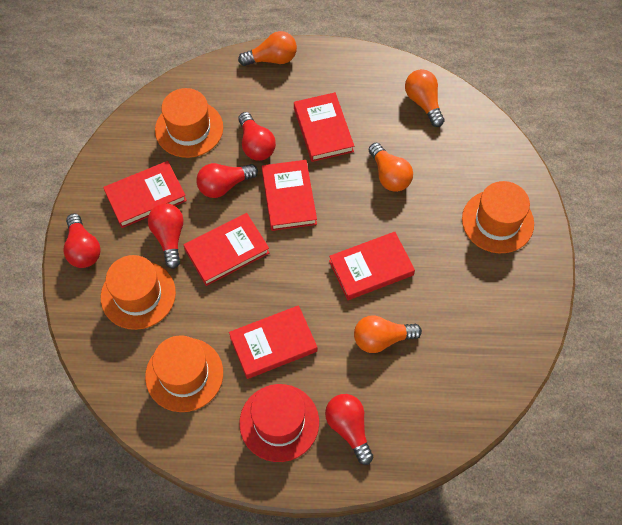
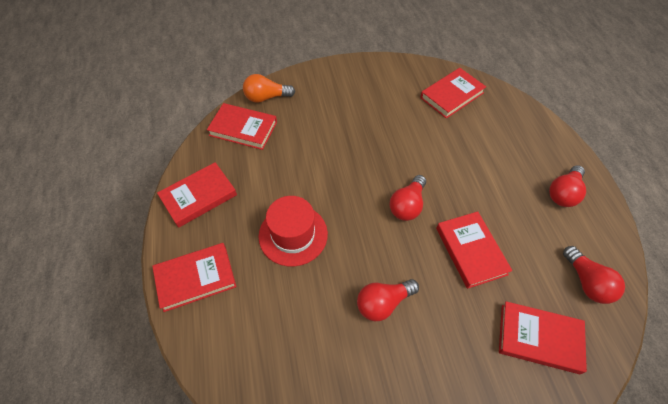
orange hat: [101,255,176,330] [145,335,223,412] [155,88,223,158] [462,181,534,253] = 4 -> none = 0
orange light bulb: [238,31,297,66] [354,315,422,353] [369,143,413,192] [405,69,444,127] = 4 -> [243,74,295,103] = 1
red light bulb: [63,214,101,268] [148,203,184,269] [196,163,258,198] [238,112,276,161] [325,394,373,465] = 5 -> [357,279,419,321] [390,175,426,221] [549,165,586,207] [563,246,625,304] = 4

